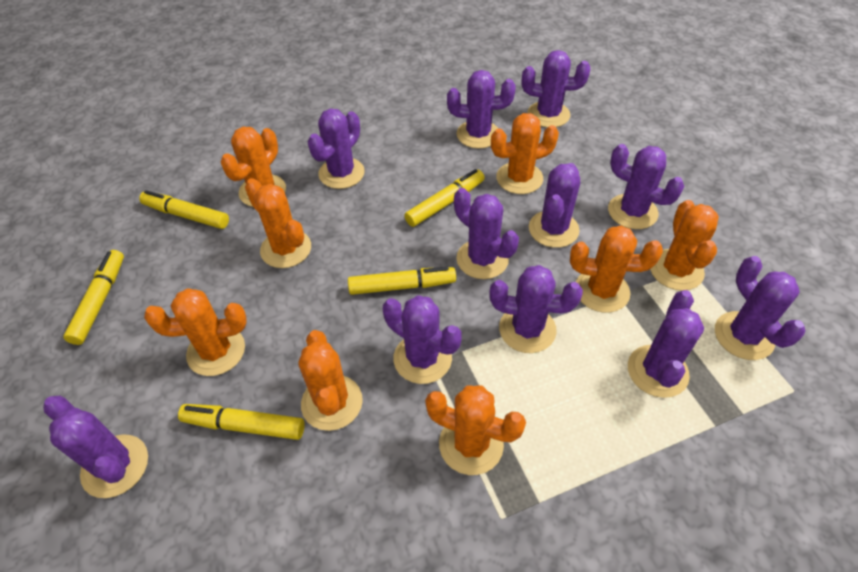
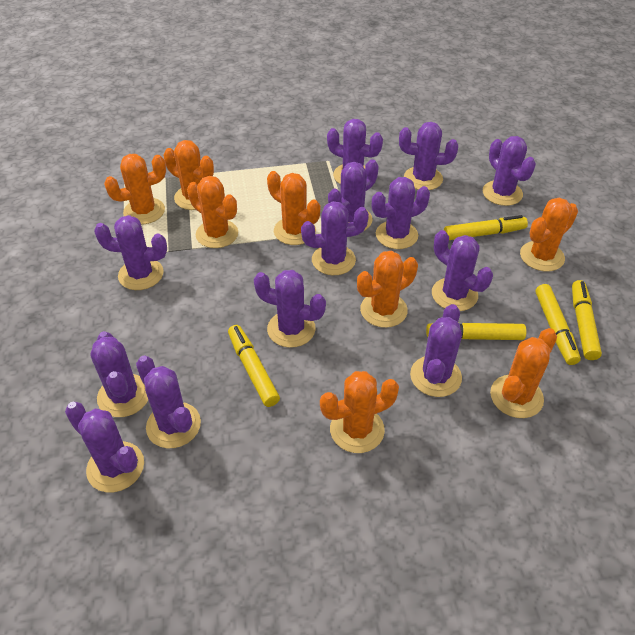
purple cactus: [43,396,148,498] [308,109,365,189] [383,295,462,384] [447,70,516,149] [454,188,519,279] [489,265,583,353] [522,50,590,128] [529,163,580,248] [608,144,684,229] [628,290,704,398] [715,256,806,360] = 11 -> [65,402,144,492] [90,331,148,417] [94,215,167,290] [136,356,201,448] [254,270,326,348] [301,201,369,275] [327,119,383,184] [328,159,379,231] [372,177,430,249] [399,122,458,190] [410,304,462,397] [432,230,493,311] [483,136,536,206] = 13

